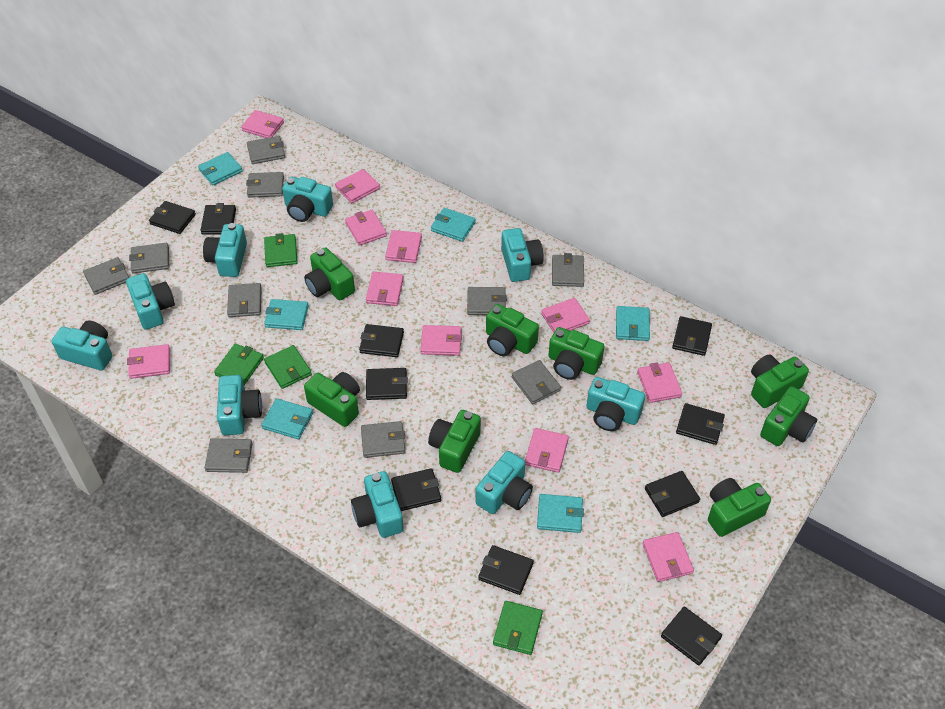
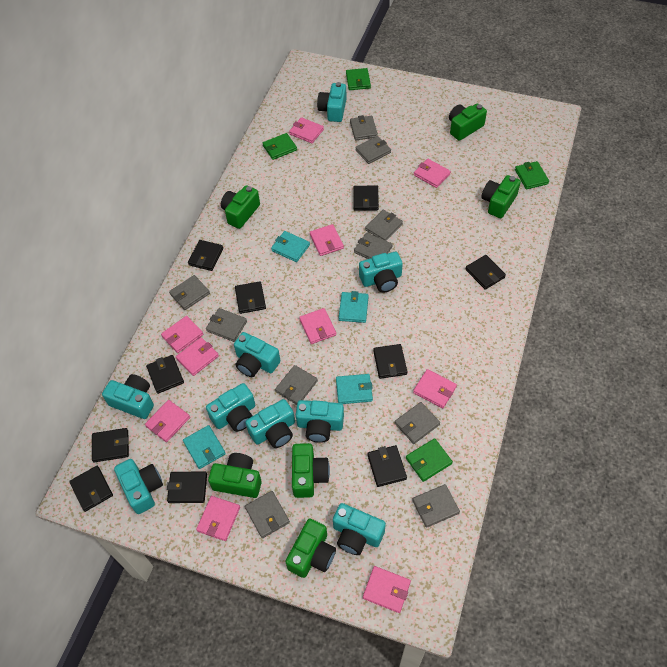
green camera: [304,247,355,300] [304,372,360,427] [428,410,481,473] [486,304,539,356] [548,327,604,380] [708,478,771,537] [751,355,809,408] [760,386,817,446] = 8 -> [208,453,262,498] [221,185,260,229] [285,519,336,578] [292,443,330,498] [449,103,487,141] [481,175,521,218] = 6
pink wallet: [127,344,170,379] [241,110,284,138] [335,169,380,203] [345,210,387,246] [366,272,404,306] [385,230,422,263] [421,325,462,356] [525,428,569,473] [541,298,590,333] [637,362,682,403] [642,532,694,582] = 11 -> [145,400,190,442] [161,316,203,353] [176,337,219,376] [196,496,240,541] [289,117,324,143] [299,308,336,344] [310,224,344,256] [363,566,411,613] [413,369,457,408] [414,159,451,188] = 10
turquoise wallet: [198,152,243,185] [261,398,313,439] [264,299,309,330] [431,208,476,242] [537,494,584,533] [616,306,650,341] = 6 -> [183,425,226,469] [271,231,310,262] [336,374,373,404] [339,291,369,323] = 4

